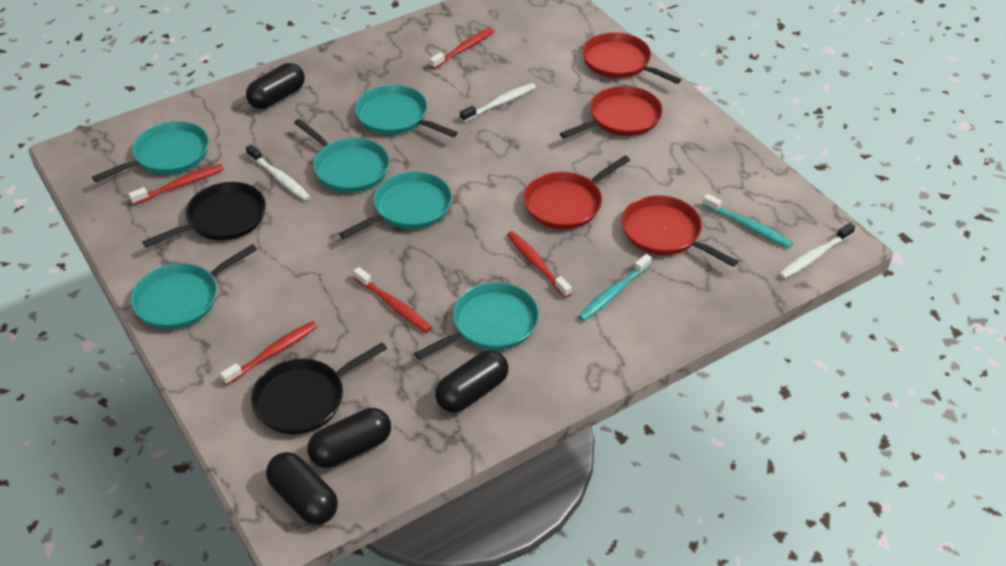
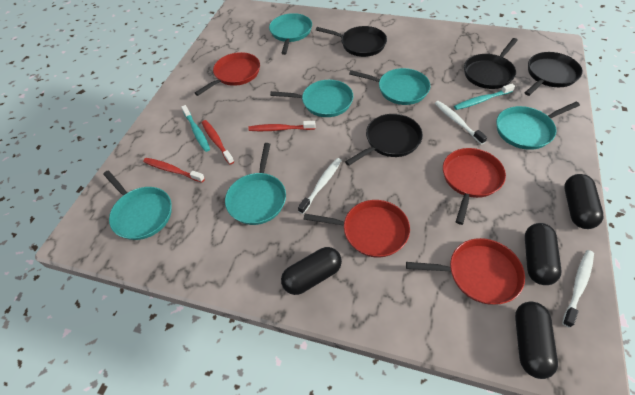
black pan: [142,182,266,248] [251,342,387,434] = 2 -> [316,26,387,57] [345,114,423,166] [464,38,518,89] [525,52,582,96] = 4
red toothbrush: [128,164,224,205] [220,321,317,385] [353,267,432,333] [430,28,494,69] [507,231,572,298] = 5 -> [143,158,205,182] [202,120,234,165] [248,121,316,131] = 3

